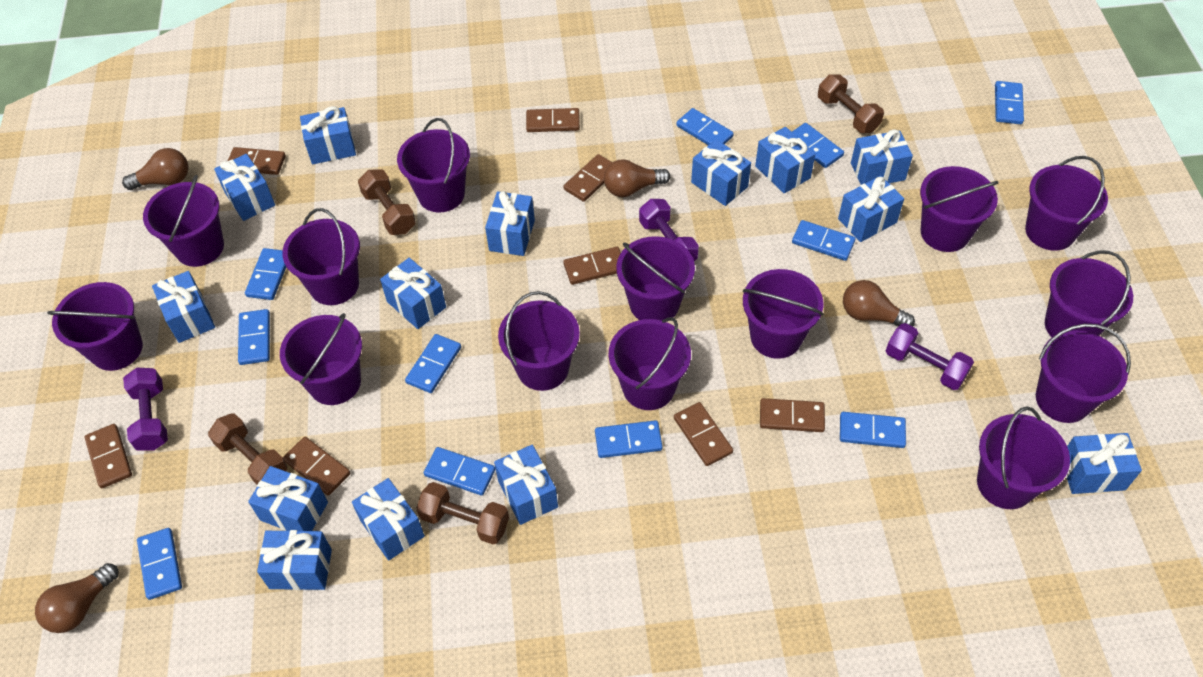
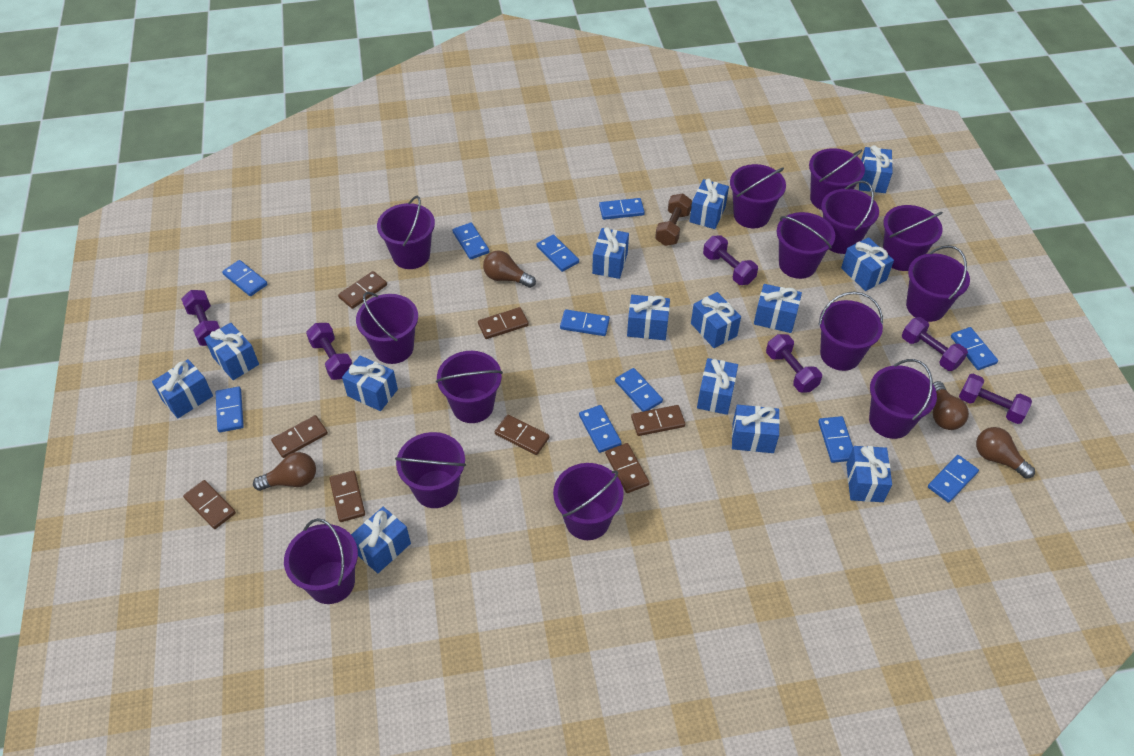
brown dumbbell: [208,413,287,485] [358,169,416,235] [416,482,509,544] [818,74,884,133] = 4 -> [655,193,692,246] = 1
purple dumbbell: [123,368,168,451] [639,199,699,261] [886,323,974,390] = 3 -> [181,290,220,346] [306,323,352,380] [703,236,758,285] [766,334,822,393] [902,317,968,371] [959,374,1032,424] = 6

